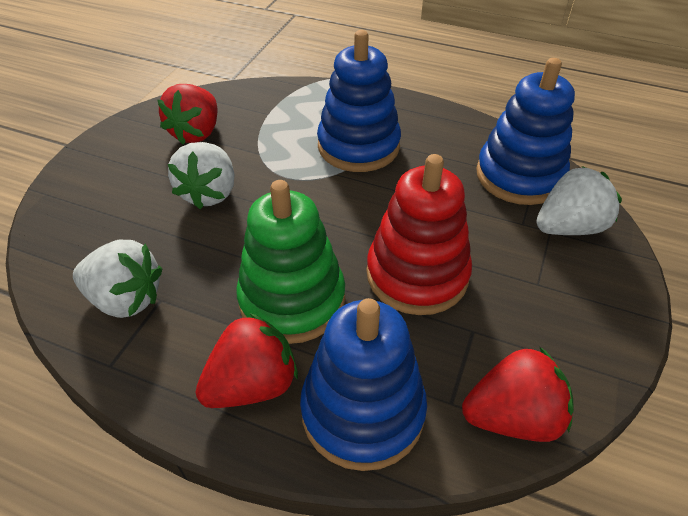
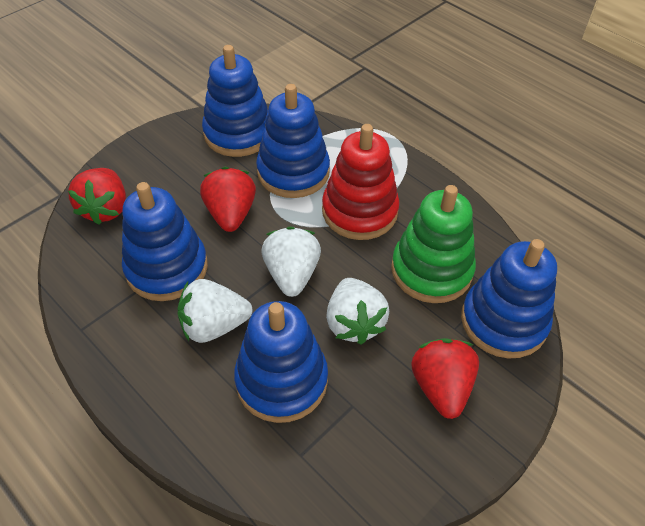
blue stacking toy: [300,298,427,471] [317,30,401,172] [476,58,575,205] = 3 -> [122,182,208,301] [202,45,269,157] [234,301,328,423] [256,84,330,198] [461,239,557,359] = 5

